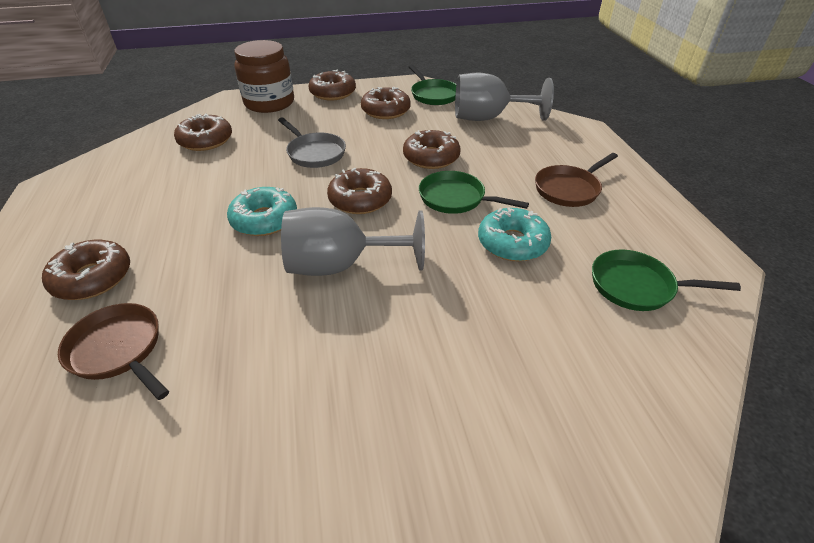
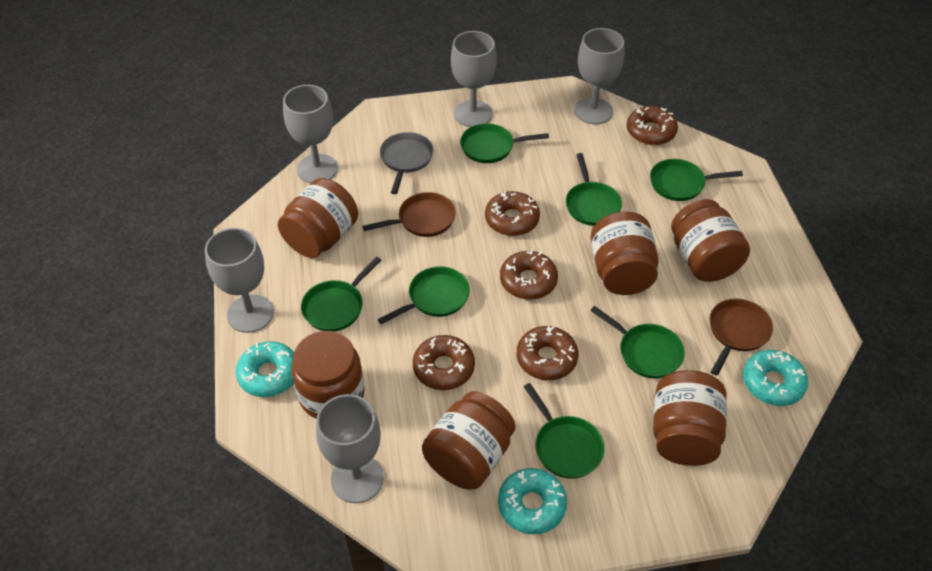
brown donut: [42,240,130,300] [174,114,232,151] [309,70,356,101] [327,168,392,214] [361,87,410,119] [403,130,460,169] = 6 -> [413,335,475,390] [485,191,540,236] [500,250,558,299] [516,326,578,380] [627,106,678,145] = 5
brown jar: [234,40,294,113] = 1 -> [278,178,358,258] [291,331,364,419] [422,391,516,490] [590,211,658,295] [653,370,727,466] [671,199,750,282] = 6
green pan: [409,65,457,105] [419,171,529,214] [592,249,741,311] = 3 -> [301,257,381,332] [378,266,470,324] [460,123,549,163] [524,383,604,479] [566,153,622,226] [590,306,685,378] [650,159,743,201] = 7
grey goblet: [281,207,425,276] [455,73,554,121] = 2 -> [205,228,274,333] [283,85,338,183] [316,394,384,503] [451,31,497,127] [574,28,624,124] = 5
turquoise donut: [227,187,297,236] [478,207,551,261] = 2 -> [236,341,294,397] [498,468,567,534] [743,350,808,406] = 3

